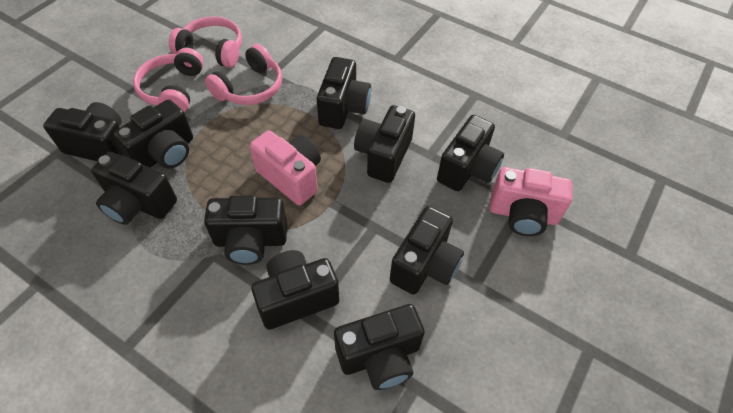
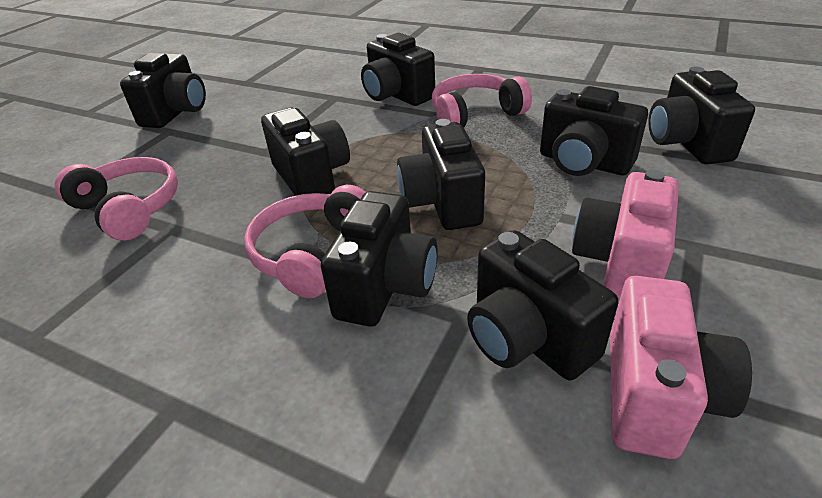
black camera: [43,102,124,161] [91,152,177,225] [113,99,193,169] [204,195,287,265] [252,250,339,330] [317,57,371,129] [334,304,425,390] [354,105,415,183] [390,206,464,295] [437,115,504,191] = 10 -> [120,53,206,128] [261,108,350,196] [321,191,438,327] [361,33,435,106] [397,119,485,230] [467,230,618,380] [540,86,648,176] [648,67,755,165] = 8

